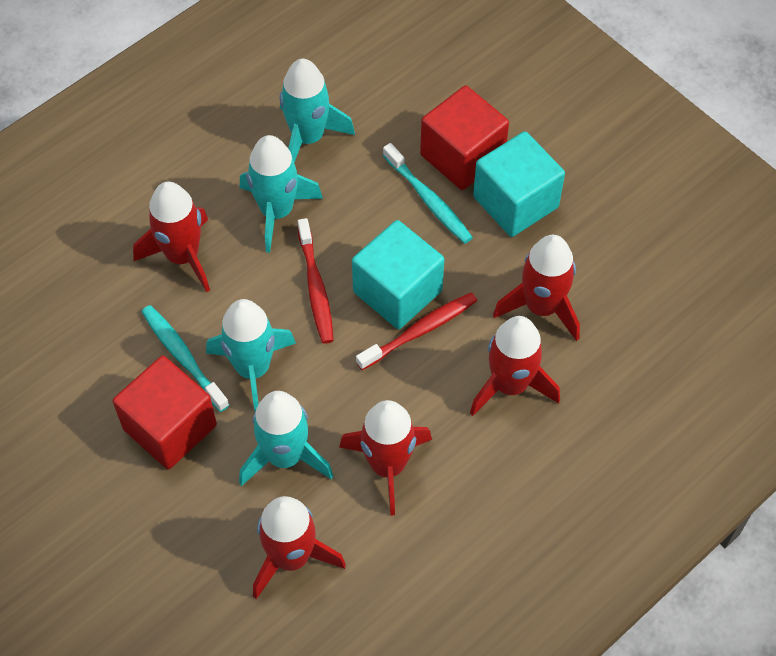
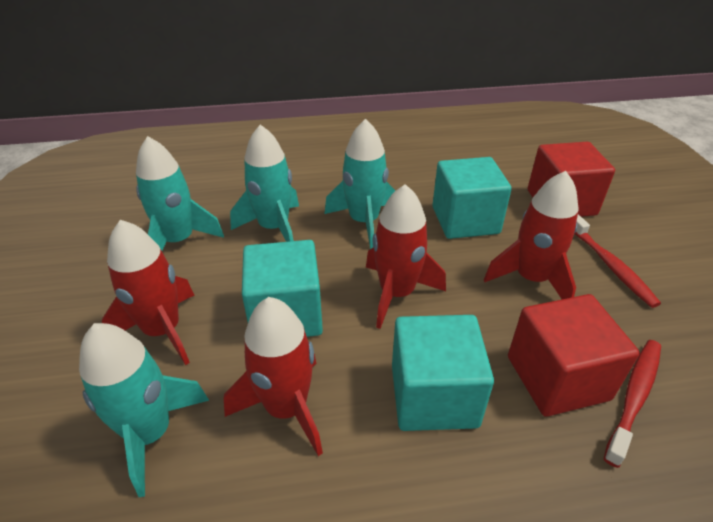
red rocket: [133,182,210,292] [253,496,346,599] [339,400,432,516] [470,316,560,416] [493,235,580,341] = 5 -> [102,220,195,365] [224,297,323,456] [366,184,446,329] [484,171,579,299] = 4
turquoise cube: [352,220,444,329] [473,131,565,237] = 2 -> [242,240,323,337] [392,315,494,431] [432,157,512,239] = 3
turquoise toothbrush: [141,305,229,412] [383,143,473,244] = 2 -> none = 0

